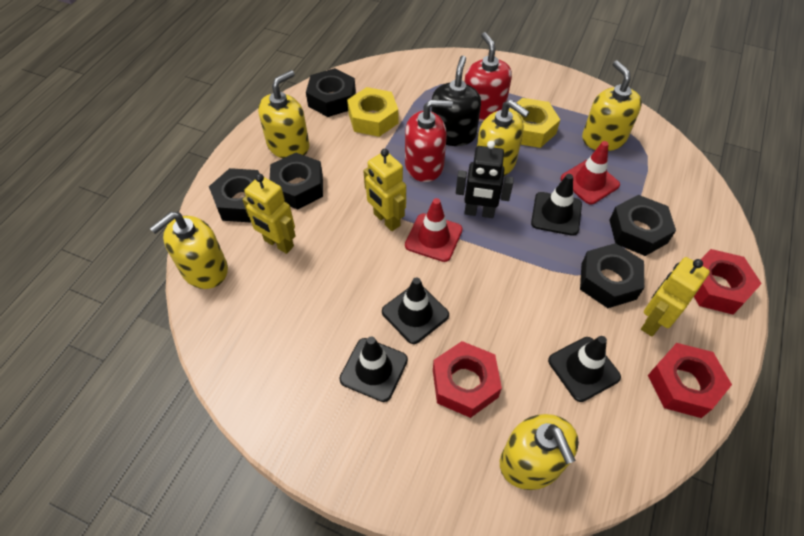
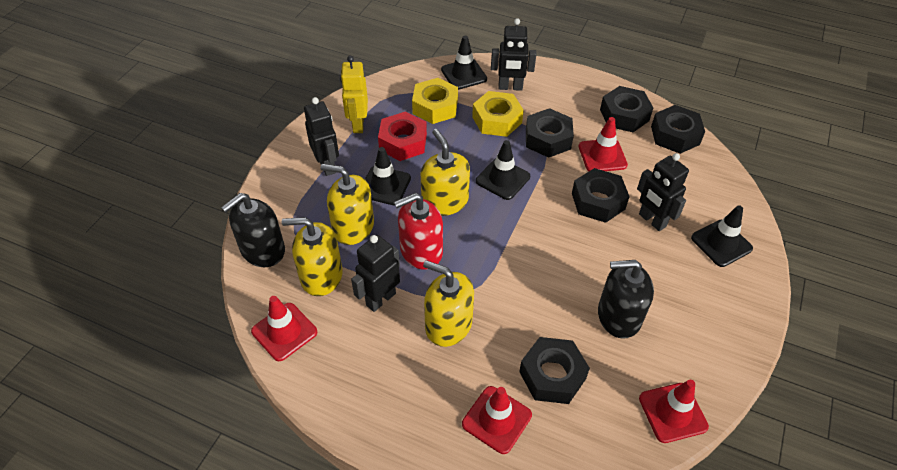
black robot: [456,141,514,218] = 1 -> [304,97,339,176] [351,235,400,312] [491,18,536,91] [637,153,689,231] = 4
black soap dispenser: [431,56,481,146] = 1 -> [221,193,285,267] [598,260,654,339] = 2
red nut: [433,341,502,418] [648,343,732,418] [694,249,762,314] = 3 -> [378,112,427,161] = 1
red soap dispenser: [405,99,453,182] [465,32,512,121] = 2 -> [394,193,443,269] = 1
red traffic cone: [405,198,463,262] [560,141,620,204] = 2 -> [251,296,317,361] [462,386,532,454] [579,117,628,171] [639,380,709,443] = 4
yellow robot: [242,174,296,254] [363,149,406,231] [641,257,710,337] = 3 -> [340,56,368,133] = 1
yellow soap dispenser: [150,212,228,289] [258,70,310,158] [477,100,530,176] [500,414,579,490] [582,61,642,151] = 5 -> [282,217,343,296] [320,164,374,245] [421,129,470,216] [423,260,474,347] = 4

